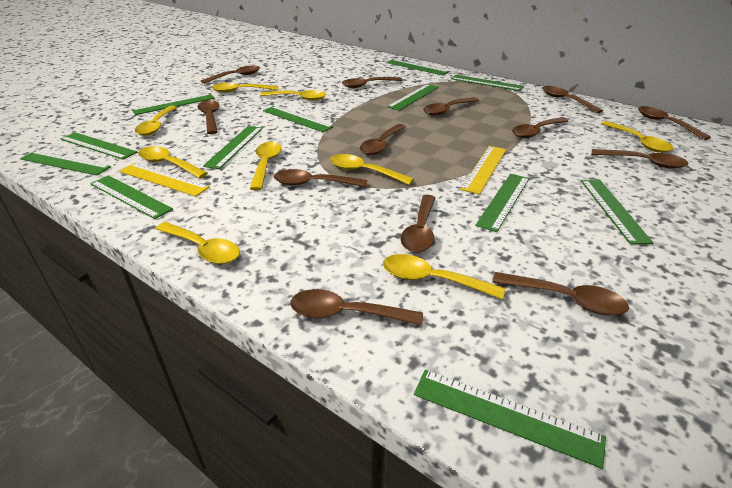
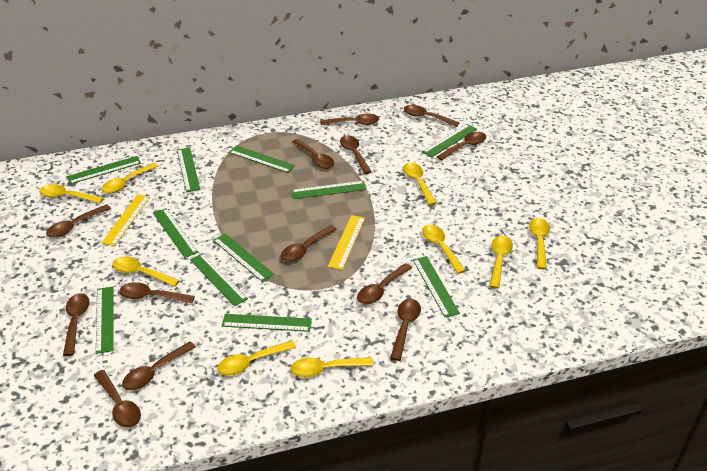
green ruler: [20,151,111,176] [60,132,137,160] [90,175,173,219] [132,93,215,115] [203,126,263,169] [263,106,334,132] [387,59,449,75] [387,84,439,111] [414,369,606,469] [451,75,524,91] [475,174,529,232] [581,179,653,245] = 12 -> [66,156,141,184] [96,287,114,354] [153,208,198,258] [177,148,200,192] [190,253,248,306] [213,233,274,282] [222,314,312,332] [229,145,295,173] [291,181,367,199] [413,256,460,318] [422,124,477,157] = 11

